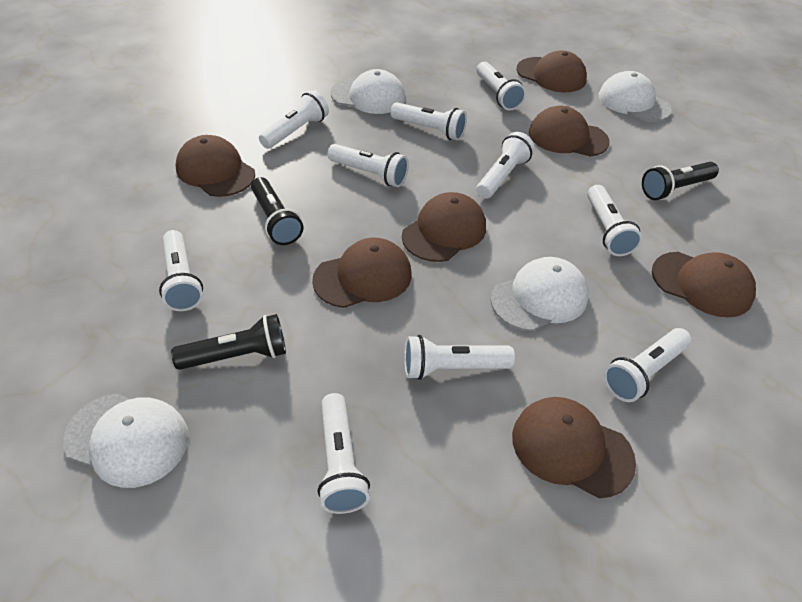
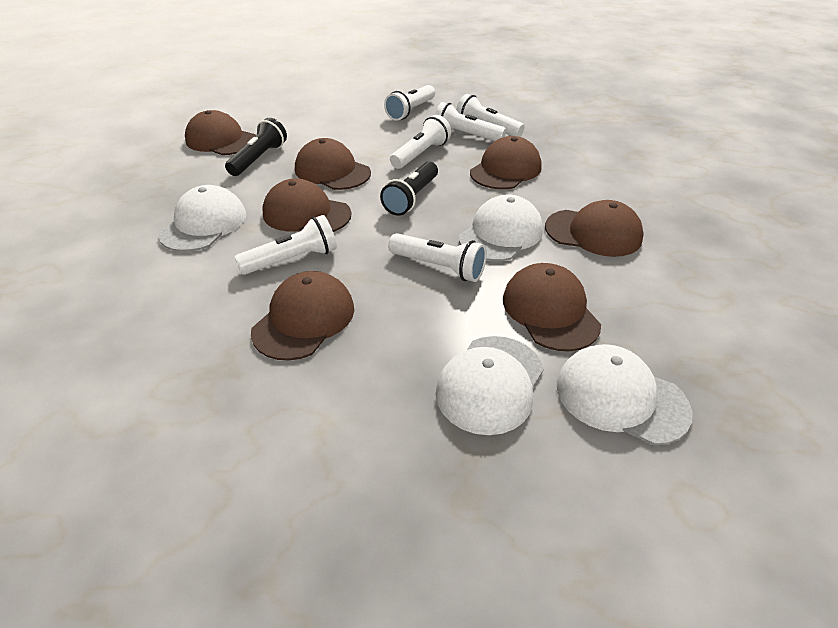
black flashlight: [171,314,286,370] [251,177,303,245] [642,162,719,200] = 3 -> [225,118,287,176] [380,161,438,216] = 2
white flashlight: [159,230,203,311] [259,90,329,149] [318,393,370,514] [327,144,409,187] [390,102,467,140] [404,335,515,380] [476,62,526,110] [476,132,535,199] [587,185,642,256] [603,328,691,402] = 10 -> [235,215,337,275] [384,85,435,121] [388,233,487,282] [390,115,451,169] [435,102,506,141] [456,94,525,137] = 6

